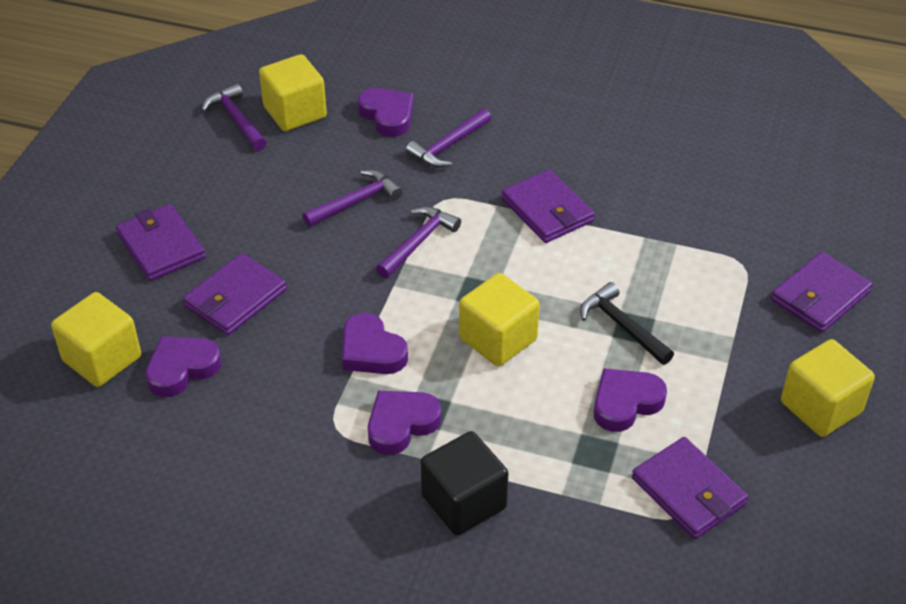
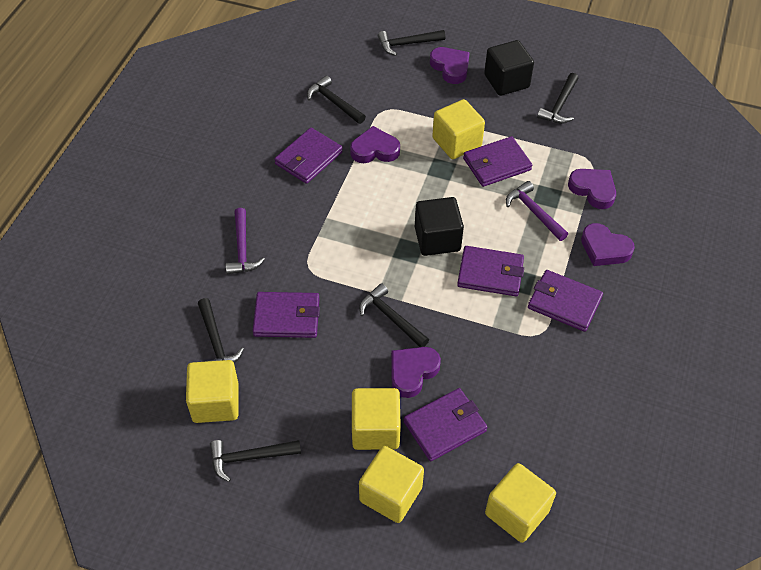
black cube: [421,431,508,536] = 1 -> [415,197,464,256] [484,40,534,96] = 2
black hammer: [580,282,674,365] = 1 -> [198,298,244,363] [210,440,301,482] [307,75,366,124] [359,283,429,347] [378,30,445,56] [537,73,579,124] = 6
purple hammer: [201,84,266,151] [302,170,403,227] [376,206,461,278] [406,108,491,168] = 4 -> [226,208,265,275] [506,181,568,241] = 2
purple wallet: [116,204,206,281] [183,253,287,335] [502,170,594,243] [632,437,748,539] [771,252,873,333] = 5 -> [253,292,320,338] [274,128,343,184] [403,388,487,461] [457,246,524,296] [463,136,532,187] [528,270,603,332] = 6
yellow cube: [51,292,141,387] [259,54,327,131] [459,273,540,367] [781,339,875,437] = 4 -> [186,360,238,423] [352,388,401,450] [359,446,424,523] [432,99,485,159] [485,463,556,543] = 5

